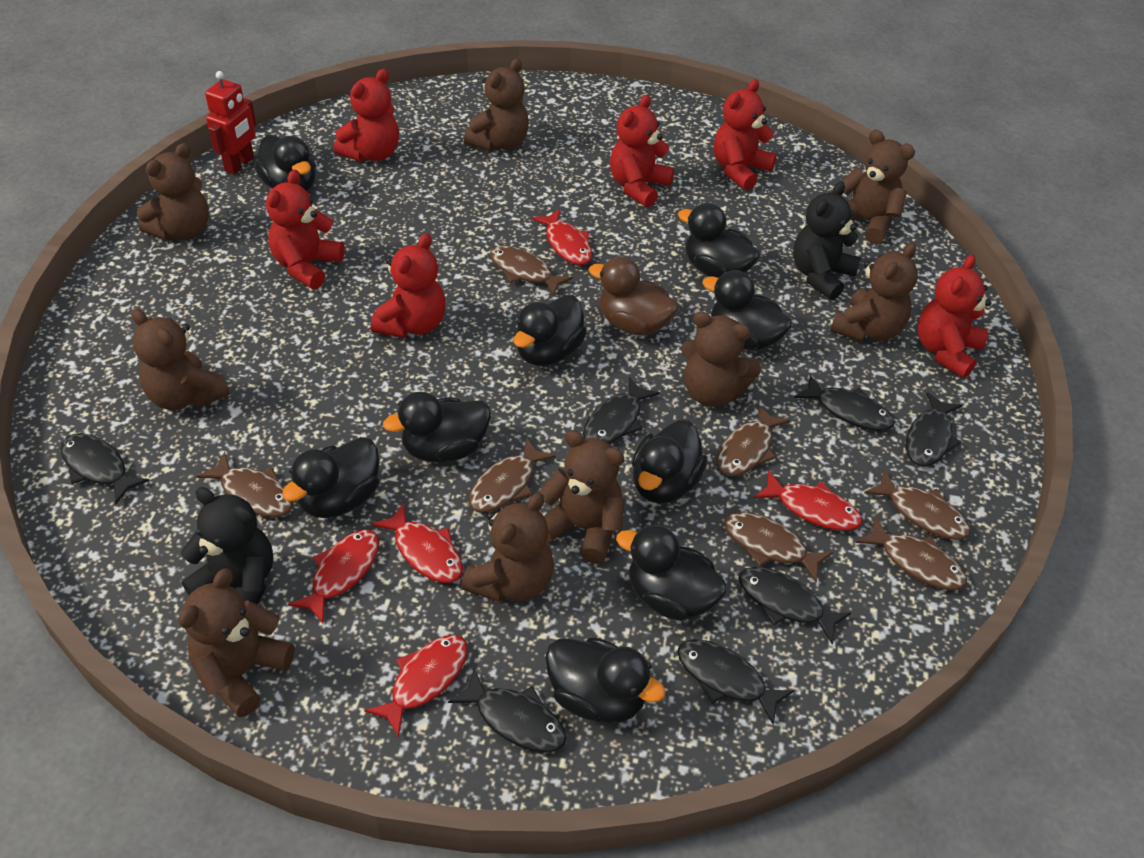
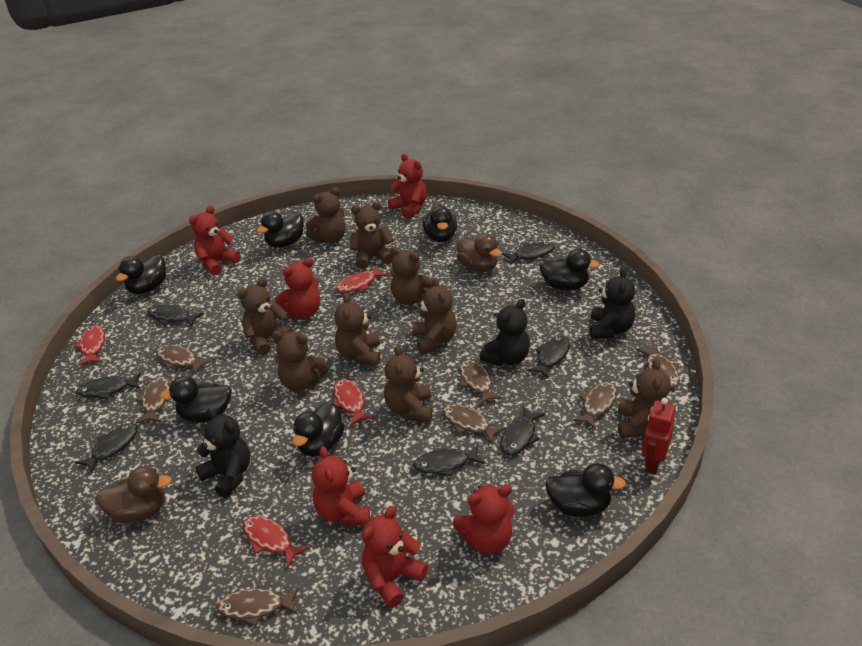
black duck: [254,135,316,191] [282,437,379,518] [383,392,491,463] [513,295,587,366] [545,637,665,724] [616,525,727,621] [632,420,707,504] [678,203,760,278] [702,270,792,351] = 9 -> [116,255,166,294] [160,376,232,423] [257,211,304,248] [293,402,345,456] [422,204,457,242] [540,249,599,291] [545,463,626,517] = 7
black teddy bear: [181,487,273,605] [793,181,861,300] = 2 -> [195,408,250,498] [479,299,530,366] [590,268,635,339] = 3
brown duck: [589,256,679,336] = 1 -> [95,466,172,523] [457,234,502,272] = 2
red fish: [288,530,379,623] [364,635,468,737] [372,503,463,583] [532,209,592,265] [754,470,862,531] = 5 -> [74,325,105,366] [243,516,309,568] [333,379,373,426] [336,266,389,293] = 4

